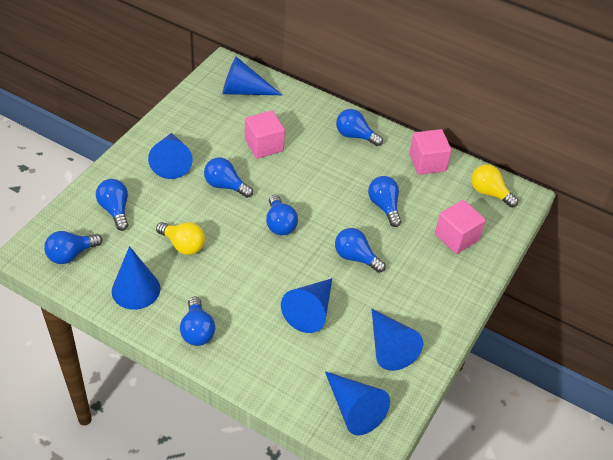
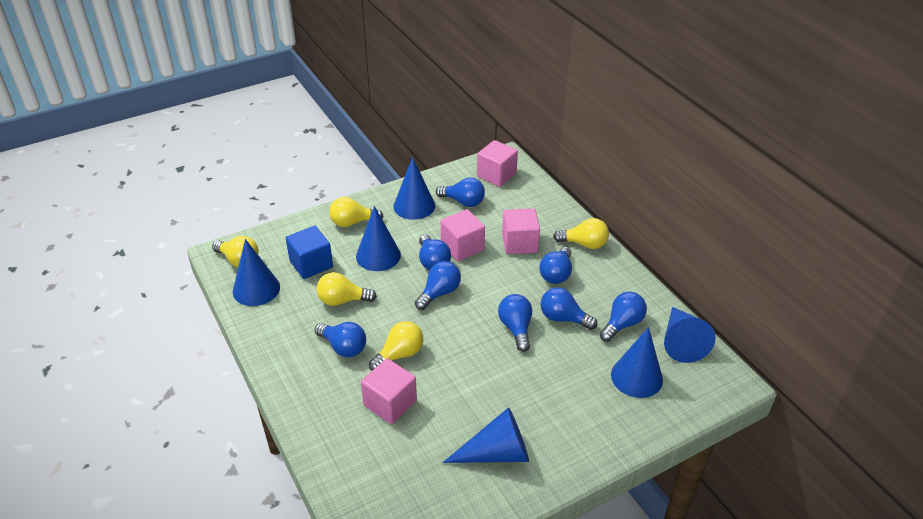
blue cube: none = 0 -> [286,226,333,279] = 1
pink cube: [245,110,285,159] [409,129,452,175] [435,200,486,254] = 3 -> [361,359,417,424] [441,209,485,261] [477,140,518,187] [502,208,540,254] = 4
yellow light bulb: [156,222,205,255] [471,164,518,207] = 2 -> [212,236,259,267] [317,272,377,306] [329,197,383,227] [369,321,423,371] [553,218,609,249] = 5

